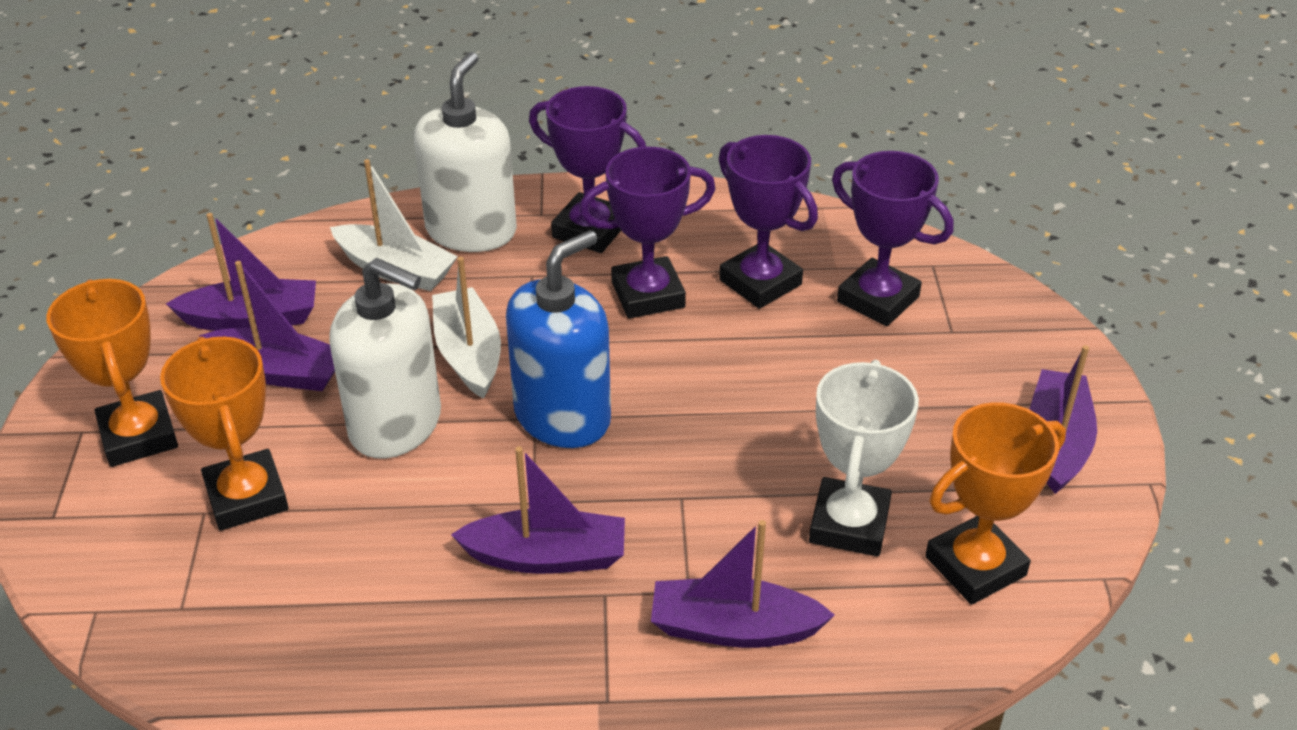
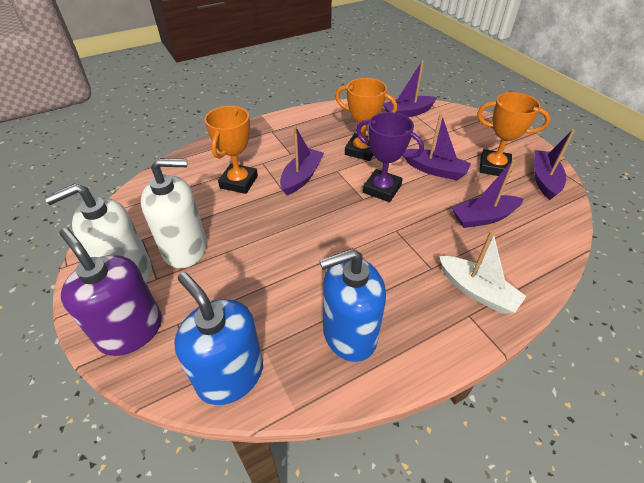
blue soap dispenser: [506,230,611,448] = 1 -> [174,272,263,405] [319,249,386,362] = 2
purple soap dispenser: none = 0 -> [59,228,162,356] = 1
purple trophy: [529,86,646,253] [579,147,715,319] [719,135,818,309] [832,151,954,326] = 4 -> [356,112,424,202] = 1
white boat: [330,159,458,291] [432,257,501,399] = 2 -> [439,230,526,314] = 1
white trophy: [809,360,919,556] = 1 -> none = 0

